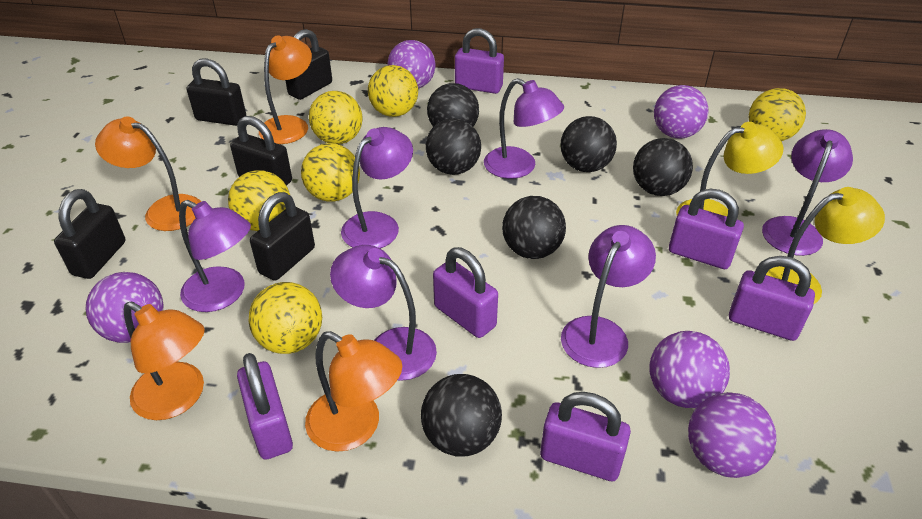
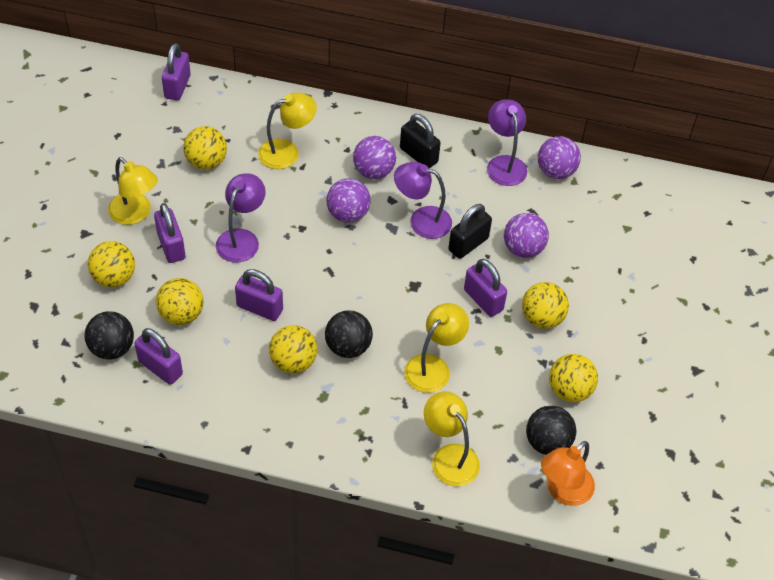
black ball: [421,374,502,457] [426,118,481,175] [427,83,479,127] [502,196,566,259] [560,116,617,172] [633,138,693,196] = 6 -> [84,311,134,360] [325,310,373,358] [526,406,577,455] = 3
black padlock: [54,189,126,279] [187,58,246,126] [230,116,292,186] [250,192,315,281] [285,29,332,100] = 5 -> [400,114,441,169] [448,204,492,259] = 2
orange lamp: [95,117,201,231] [124,301,205,420] [259,35,312,144] [305,331,402,452] = 4 -> [541,441,595,506] = 1
purple ball: [85,272,163,343] [388,40,435,88] [649,331,730,408] [654,85,708,138] [688,392,776,478] = 5 -> [326,178,371,223] [353,136,396,179] [504,213,549,258] [538,136,581,179] = 4
purple lamp: [179,200,251,312] [330,245,437,381] [341,127,413,248] [484,78,564,179] [561,225,656,368] [762,129,853,256] = 6 -> [216,173,266,263] [394,162,452,239] [487,99,527,186] = 3
purple padlock: [237,353,293,460] [433,247,498,338] [455,28,504,94] [540,392,631,481] [669,189,744,269] [729,256,815,341] = 6 -> [134,328,183,385] [154,203,185,263] [162,43,191,101] [235,269,283,321] [464,259,507,317] = 5
yellow lamp: [676,122,783,216] [766,187,885,305] = 2 -> [108,157,158,225] [258,92,317,169] [404,303,469,393] [424,391,480,486] = 4

